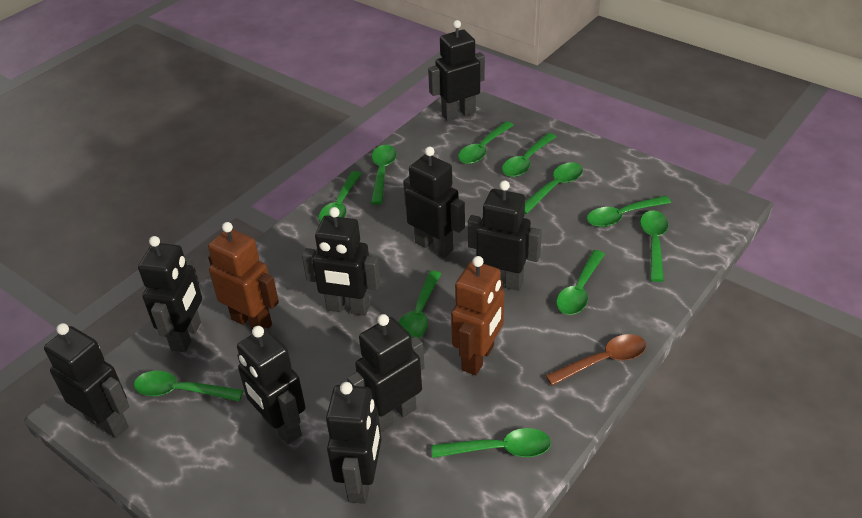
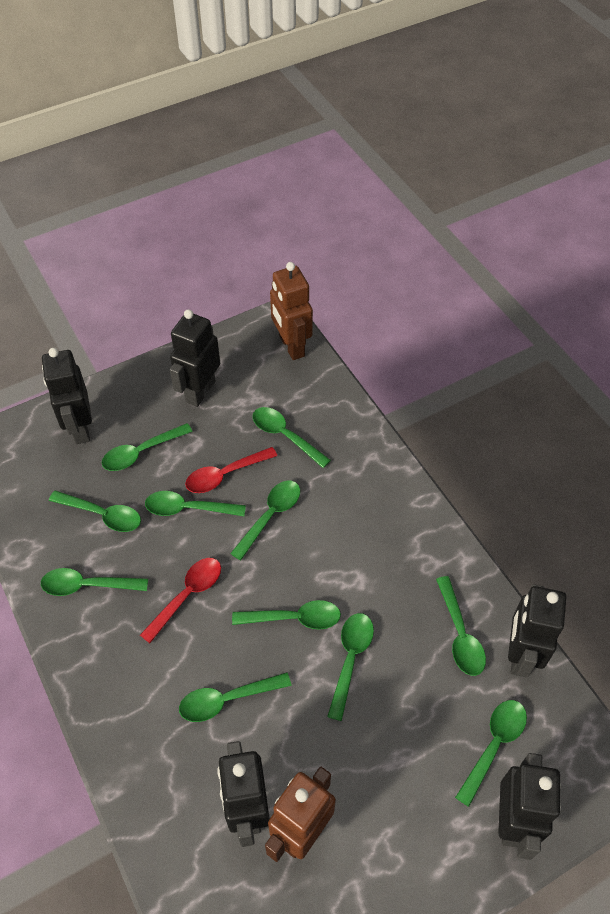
black robot: [44,323,129,438] [138,236,202,352] [237,326,305,445] [302,207,380,316] [326,382,382,504] [347,314,425,432] [403,146,465,258] [428,20,485,122] [468,180,542,291] = 9 -> [42,348,92,444] [170,309,220,407] [217,741,270,847] [498,753,561,860] [508,584,566,677] = 5
brown spoon: [545,334,646,386] = 1 -> none = 0
red spoon: none = 0 -> [140,558,221,643] [185,447,277,493] = 2

